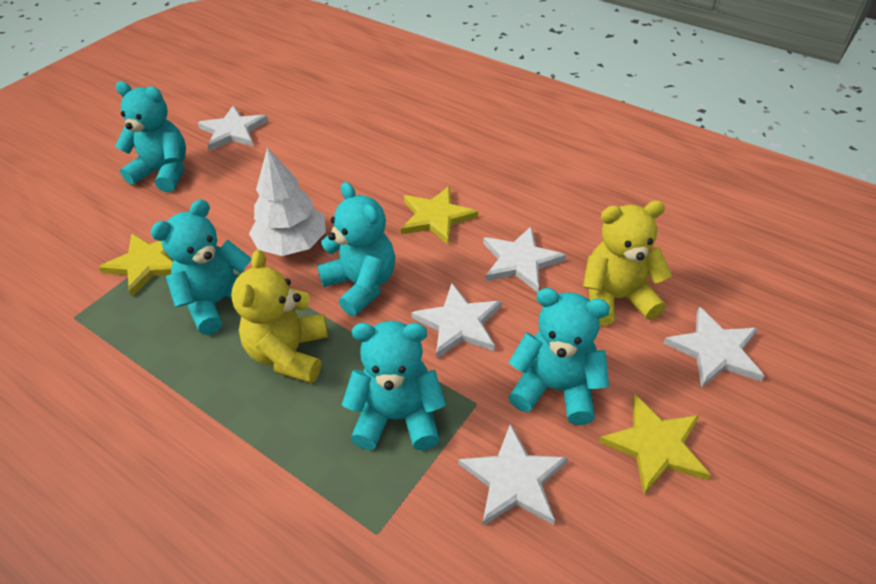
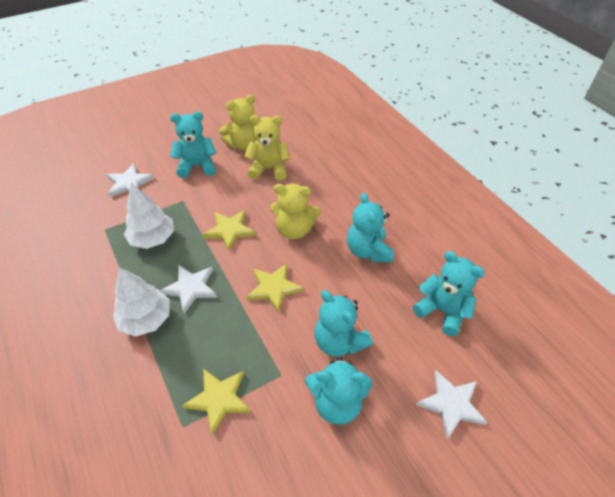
white star: [198,106,268,151] [411,283,502,359] [459,424,568,526] [483,227,566,292] [663,307,764,388] = 5 -> [106,163,154,197] [160,265,217,313] [416,370,488,439] = 3
white tree: [249,147,326,256] = 1 -> [113,268,170,337] [124,183,174,249] = 2
yellow teddy bear: [231,250,328,383] [583,200,672,326] = 2 -> [219,95,256,150] [244,115,290,181] [270,183,321,239] = 3

